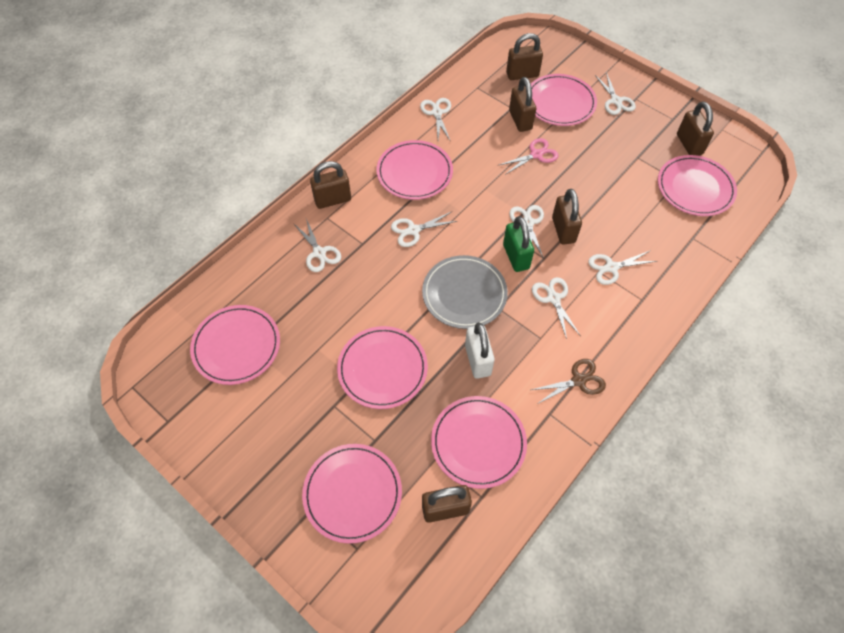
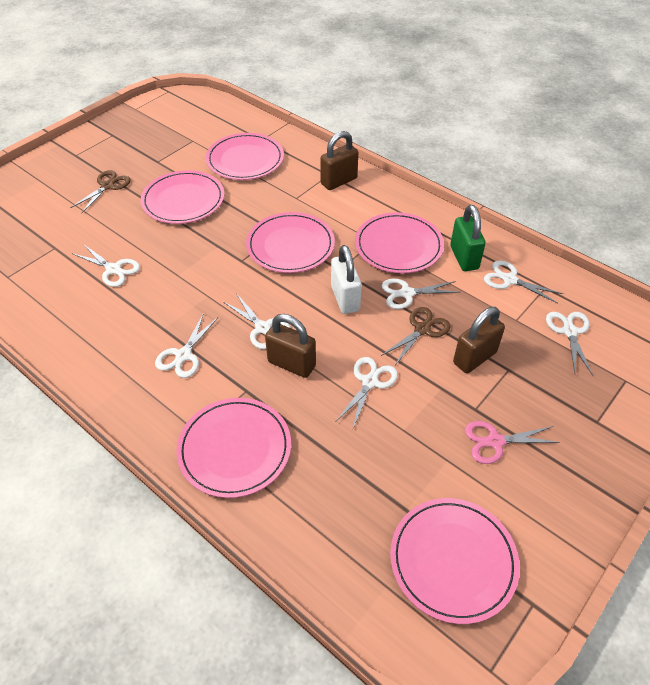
brown padlock: [310,161,351,209] [422,485,472,523] [506,33,543,80] [509,77,536,132] [552,189,582,245] [677,102,714,156] = 6 -> [265,314,316,378] [320,131,358,190] [453,307,505,373] = 3
brown scissors: [531,359,606,404] = 1 -> [70,170,131,213] [381,307,450,365] = 2
grey plate: [422,255,508,329] = 1 -> none = 0
pink plate: [190,305,280,385] [302,444,402,544] [337,326,428,409] [376,140,453,200] [431,396,527,489] [531,74,597,126] [658,155,737,216] = 7 -> [141,170,224,224] [176,398,291,498] [206,133,284,180] [246,212,335,273] [355,212,444,273] [390,498,520,624] = 6

